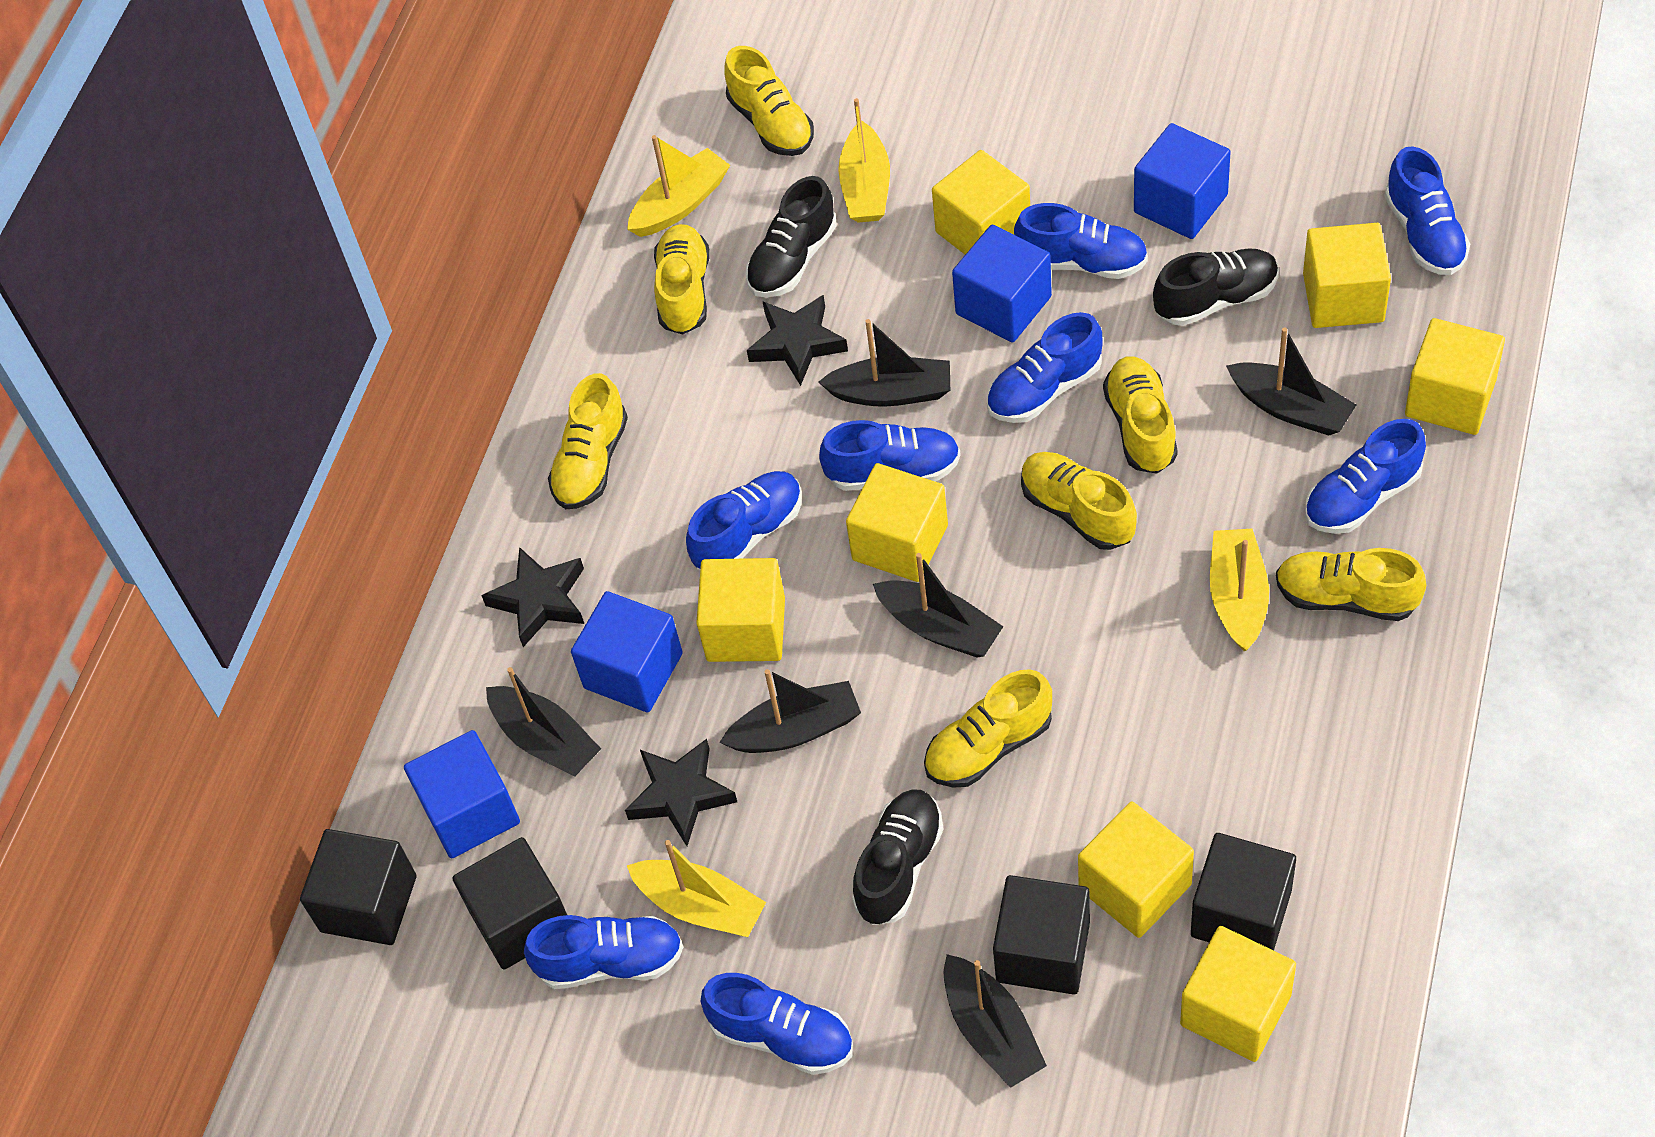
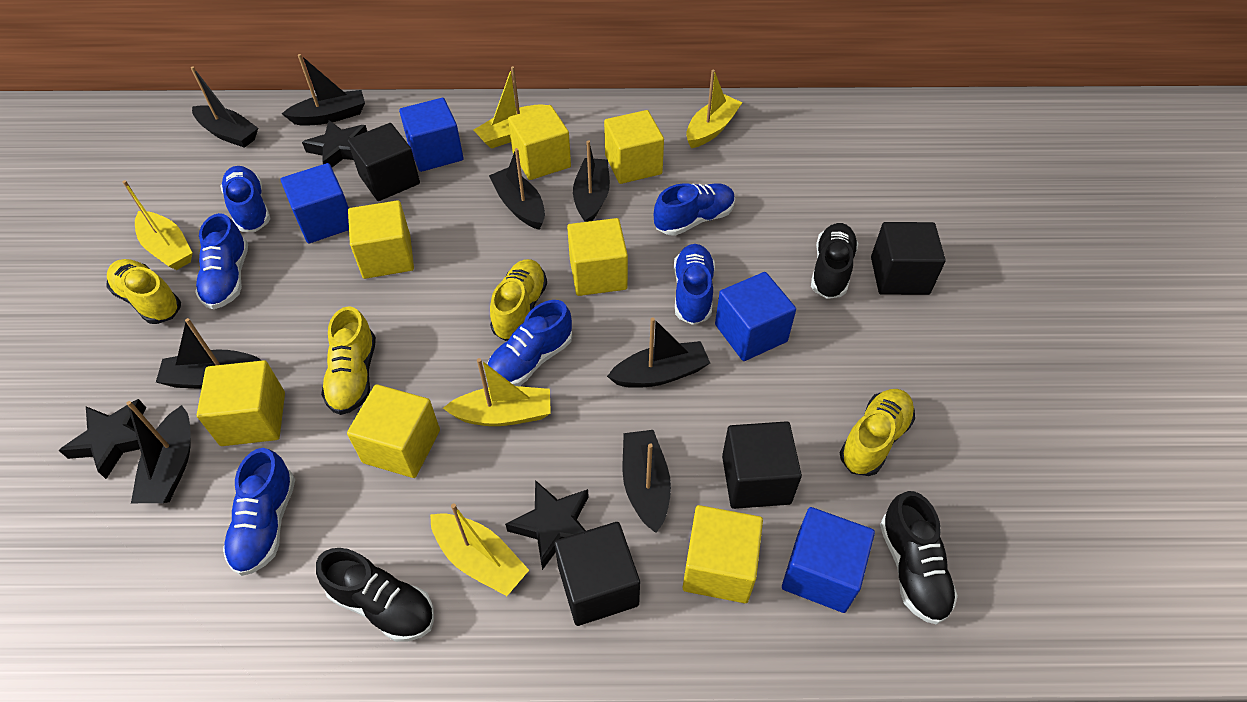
black boat: [486,667,601,777] [719,669,861,753] [818,319,950,407] [873,553,1004,658] [943,954,1047,1088] [1226,327,1356,435] = 6 -> [126,401,191,503] [156,318,262,389] [191,66,258,148] [282,54,365,126] [489,148,545,230] [573,140,610,222] [607,318,710,388] [623,430,671,533] = 8
blue shoe: [524,915,683,989] [686,471,802,570] [700,973,853,1075] [819,420,961,491] [986,312,1103,423] [1014,203,1148,279] [1305,419,1426,534] [1384,146,1470,275] = 8 -> [195,213,248,309] [221,166,271,232] [223,448,295,576] [487,300,572,386] [654,183,735,236] [674,244,715,325] = 6
yellow boat: [627,135,730,237] [627,840,766,937] [838,98,890,223] [1210,529,1269,651] = 4 -> [122,180,193,270] [430,503,529,596] [443,358,551,426] [474,66,547,149] [686,70,742,148] = 5
yellow shoe: [548,373,628,509] [654,224,709,334] [725,46,814,156] [924,669,1052,787] [1021,452,1137,550] [1103,356,1178,474] [1276,548,1426,621] = 7 -> [106,259,181,324] [321,306,376,415] [490,259,547,341] [840,389,915,476] = 4

